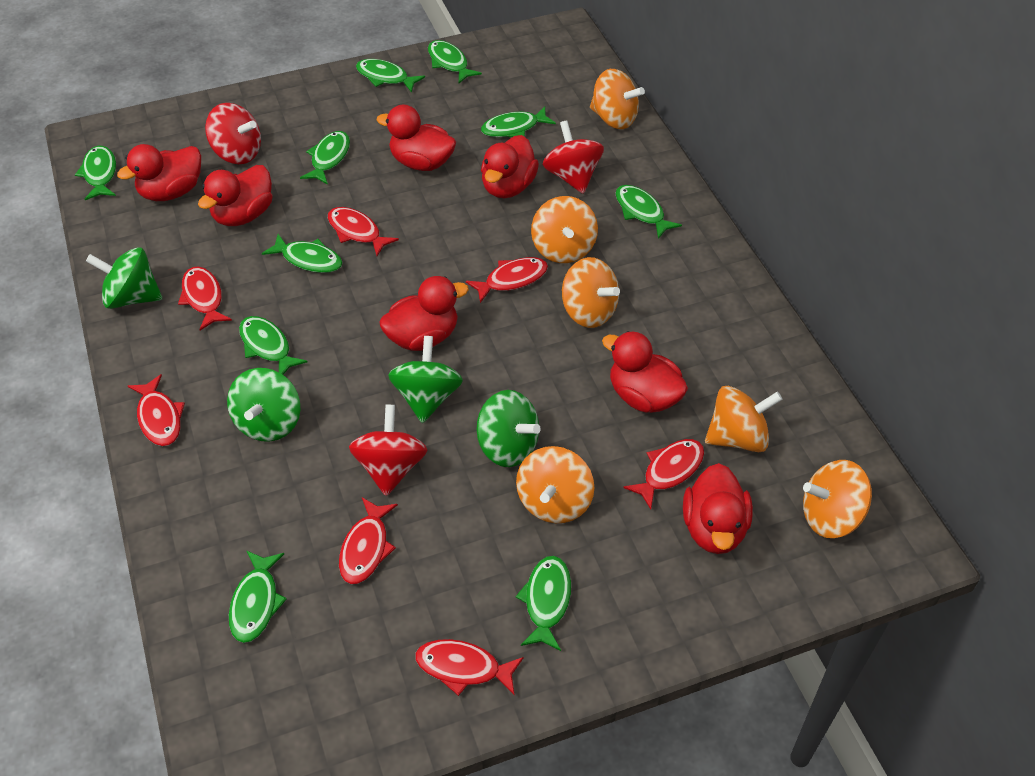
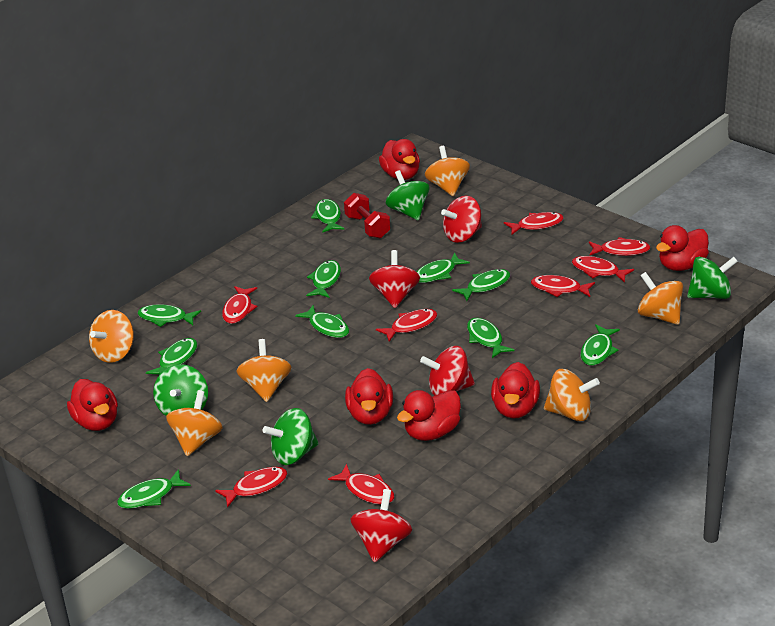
red duck: [117,144,201,201] [198,165,273,226] [377,104,456,171] [379,276,469,351] [481,135,539,198] [602,331,688,413] [683,463,753,554] = 7 -> [67,379,118,431] [345,368,393,425] [379,139,420,180] [397,390,461,441] [491,362,540,419] [656,225,709,271] = 6
red dumbbell: none = 0 -> [344,193,391,238] = 1
red fish: [128,374,185,446] [178,266,232,331] [328,207,399,256] [339,498,398,584] [415,639,524,696] [466,257,548,303] [623,439,704,509] = 7 -> [215,467,288,508] [222,286,257,324] [328,464,394,505] [376,309,437,342] [504,212,564,235] [531,275,595,297] [572,256,634,283] [589,237,651,256] = 8
red spinning top: [205,103,261,164] [349,404,427,496] [542,121,604,194] = 3 -> [351,489,412,563] [369,250,420,308] [420,346,475,396] [441,196,482,243] = 4

